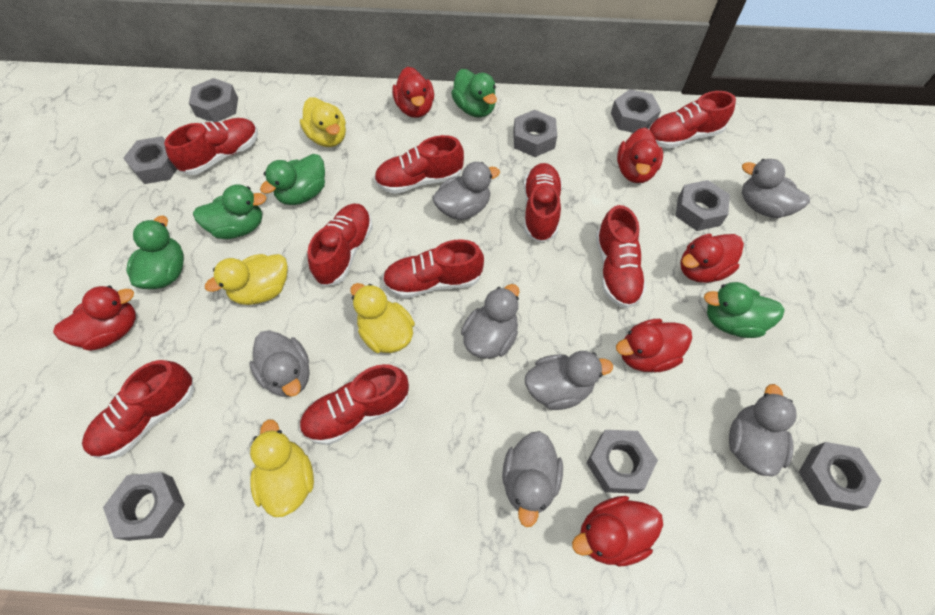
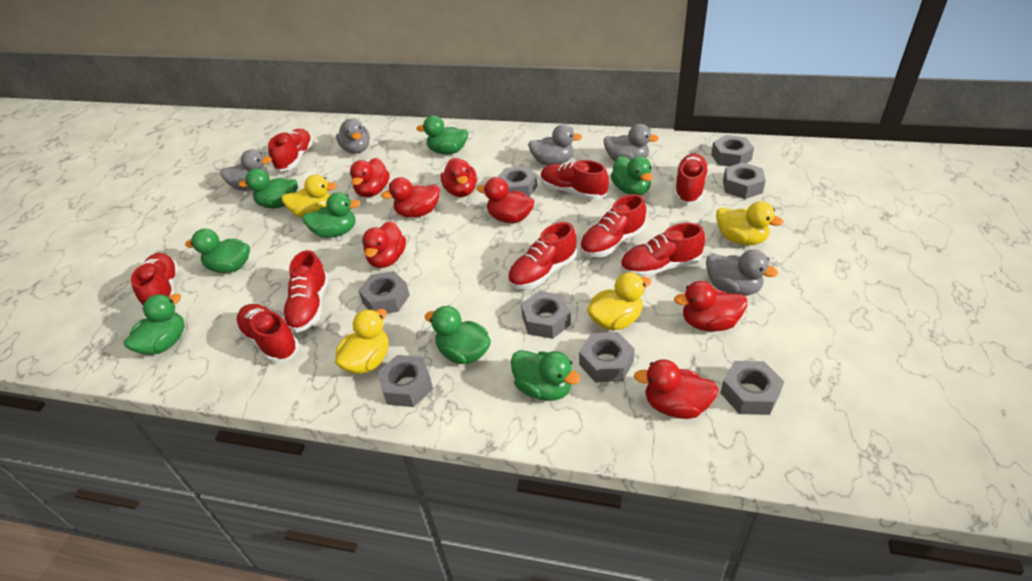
green duck: [126,216,184,289] [193,184,267,239] [260,154,325,205] [451,69,497,117] [704,282,785,338] = 5 -> [124,294,185,355] [185,229,250,273] [239,169,298,208] [302,192,360,238] [416,116,468,155] [425,306,491,364] [511,350,581,401] [610,156,653,195] = 8
grey duck: [249,330,310,397] [432,162,500,220] [461,284,519,359] [502,431,563,527] [525,351,613,410] [729,384,797,476] [742,159,810,218] = 7 -> [220,149,272,191] [336,118,370,154] [528,124,582,165] [603,124,659,161] [706,250,778,296] = 5
red duck: [53,286,136,351] [392,67,434,118] [572,496,663,567] [616,319,692,372] [617,128,663,183] [680,234,744,283] = 6 -> [350,158,389,197] [362,221,406,268] [381,177,440,218] [441,158,477,197] [477,177,534,223] [634,359,719,419] [674,281,747,331] = 7

